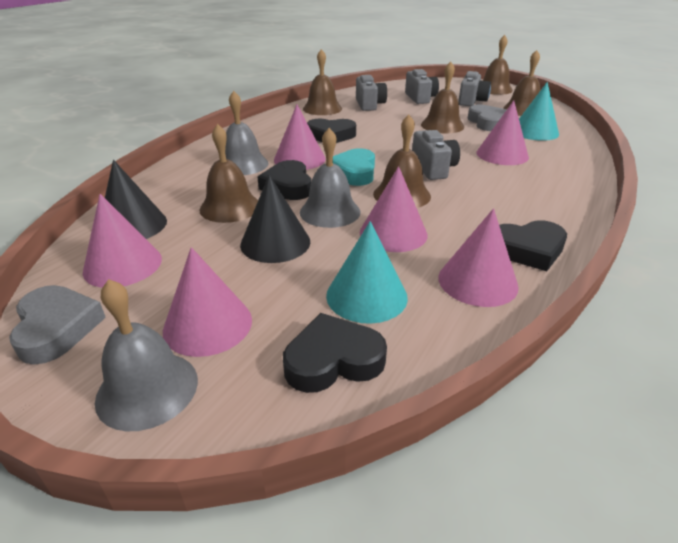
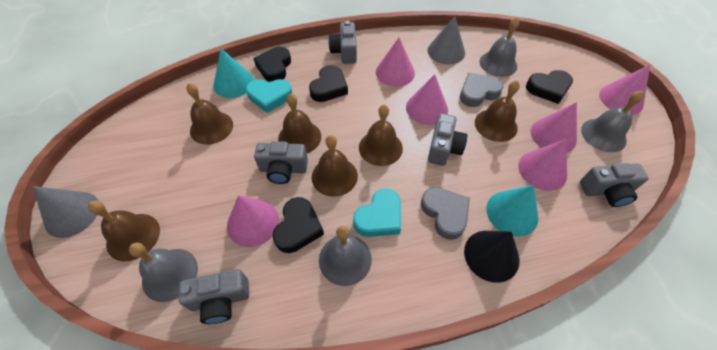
black cone: [105,160,167,239] [240,175,310,263] = 2 -> [464,231,519,283] = 1
grey bell: [95,279,198,431] [225,91,269,175] [300,128,361,228] = 3 -> [129,242,198,302] [319,226,372,286] [480,17,519,77] [581,91,644,152] = 4
grey camera: [356,75,387,111] [405,69,439,104] [412,130,460,180] [458,71,491,106] = 4 -> [179,269,249,324] [254,141,308,184] [329,21,357,64] [428,113,467,166] [580,163,649,207] = 5
grey cone: none = 0 -> [32,186,98,238] [428,16,465,64] = 2
turquoise heart: [333,148,375,186] = 1 -> [246,79,292,113] [353,188,401,237] = 2

